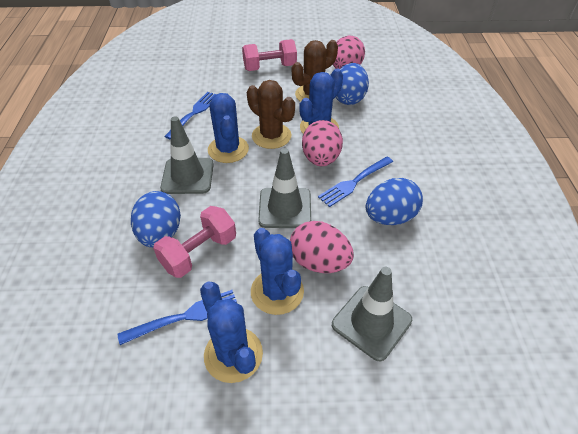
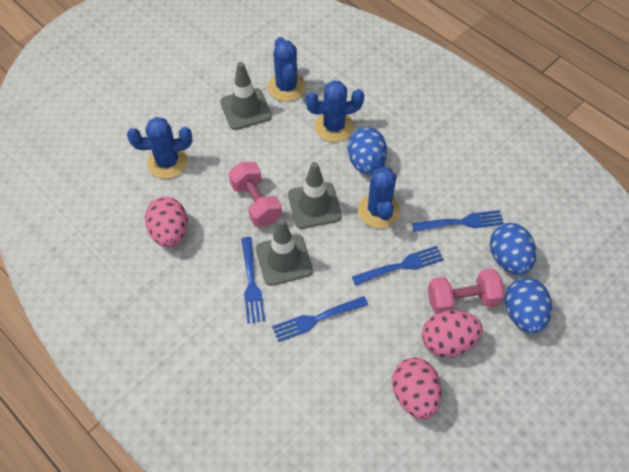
blue fork: [118,290,237,345] [164,92,216,140] [318,157,393,207] = 3 -> [241,237,265,323] [272,296,368,342] [352,246,444,285] [412,210,504,232] = 4
brown cactus: [247,80,295,149] [292,40,338,102] = 2 -> none = 0

